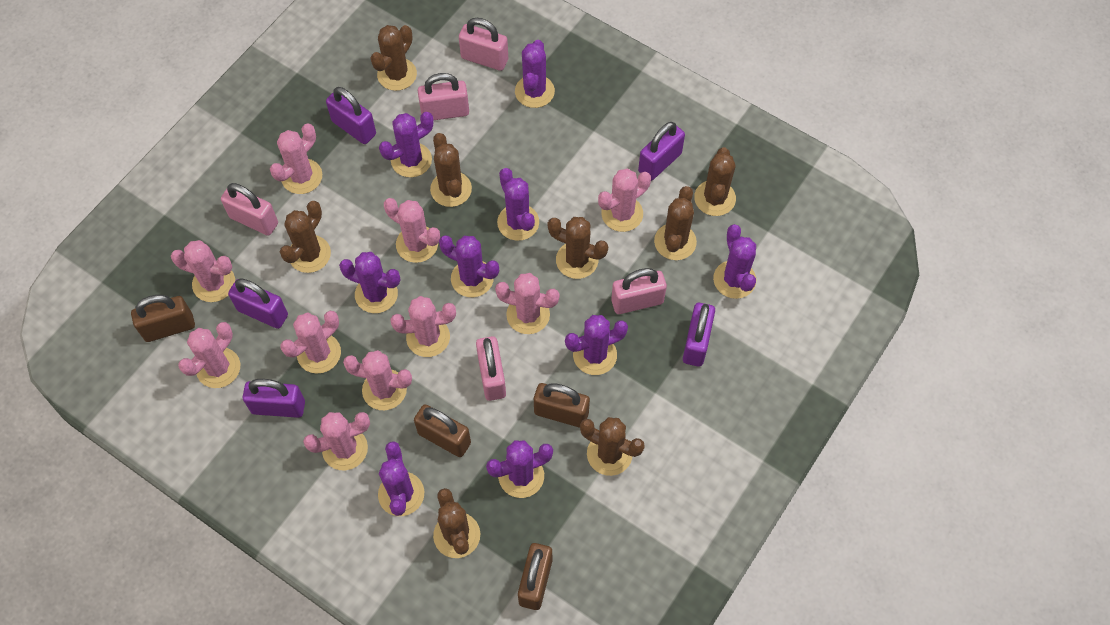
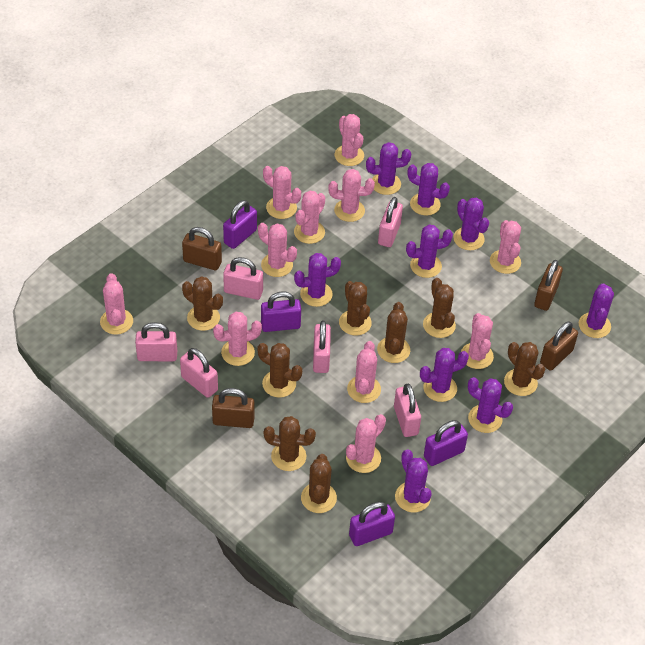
pink cactus: [171,240,235,302] [178,322,240,388] [270,124,322,194] [280,311,341,373] [303,412,370,470] [343,350,412,410] [384,198,440,263] [390,296,456,357] [495,273,560,334] [598,168,651,232] = 10 -> [100,273,133,334] [213,312,262,366] [258,223,297,277] [263,166,301,219] [294,191,325,244] [328,169,375,222] [335,114,364,166] [346,414,386,473] [347,341,381,403] [461,313,494,369] [490,220,521,274] = 11
pink padlock: [221,183,278,236] [418,73,469,120] [459,18,508,71] [476,336,506,401] [611,268,667,314] = 5 -> [135,322,177,361] [180,348,218,398] [223,257,263,300] [313,320,331,373] [378,197,403,247] [394,384,421,437] = 6
purple padlock: [228,278,288,329] [242,379,305,418] [326,87,376,144] [638,122,685,181] [683,303,715,367] = 5 -> [223,200,257,249] [261,292,301,332] [349,502,395,546] [424,420,468,466] = 4

